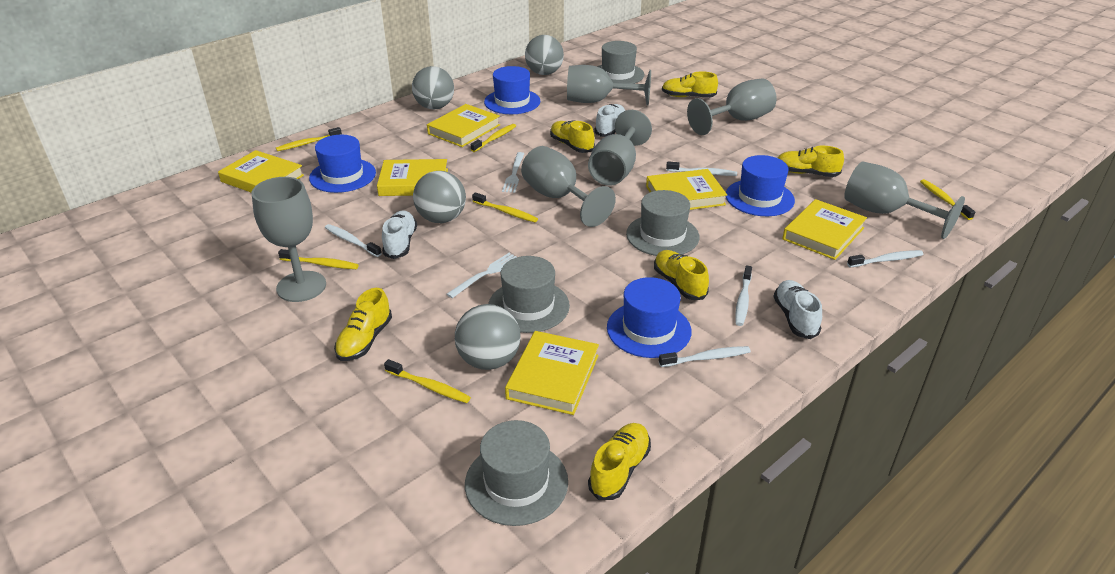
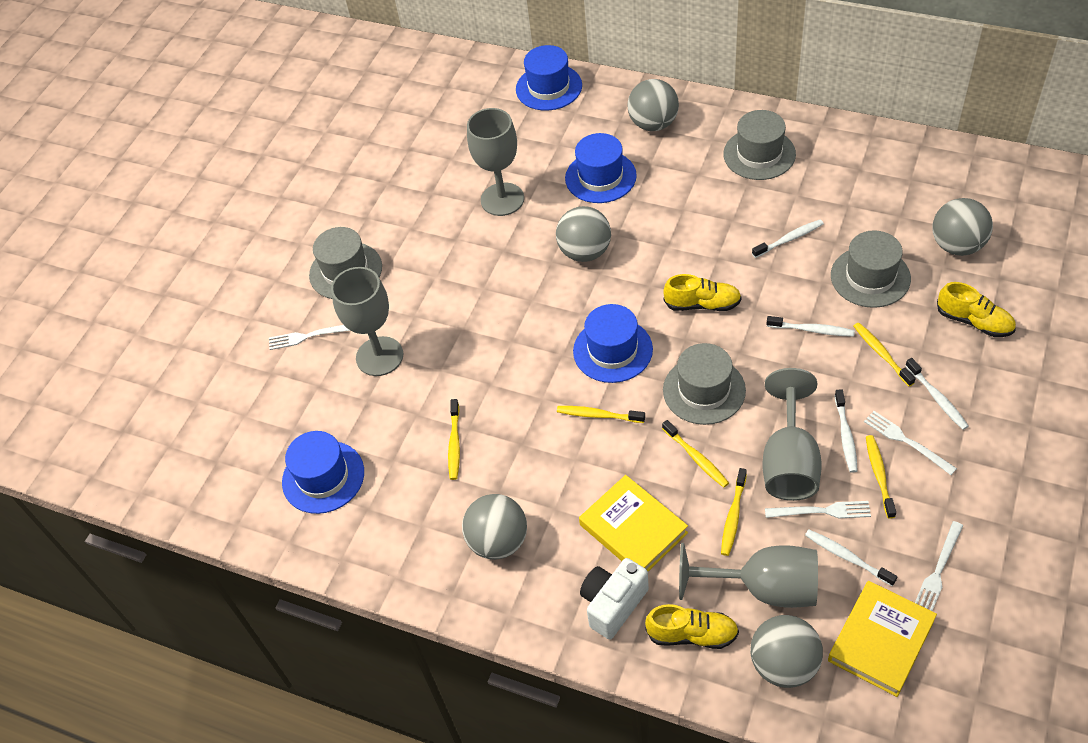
grey ball: [412,66,454,109] [413,171,466,223] [455,304,521,370] [525,35,564,75] = 4 -> [462,494,527,560] [556,206,611,262] [627,79,679,131] [750,615,823,688] [933,198,993,256] = 5
grey goblet: [252,177,326,302] [521,146,616,227] [567,65,651,106] [588,110,652,186] [687,78,776,135] [844,161,965,239] = 6 -> [331,267,403,376] [467,108,524,216] [679,543,818,608] [762,368,822,501] = 4
white camera: none = 0 -> [580,558,649,640] = 1
white fork: [447,253,517,298] [502,152,525,193] = 2 -> [269,325,351,350] [765,501,871,518] [864,411,957,475] [915,521,963,611] = 4
white shoe: [382,211,417,259] [594,104,625,137] [773,280,822,339] = 3 -> none = 0
yellow book: [218,150,304,193] [377,159,448,196] [427,104,500,147] [505,331,599,415] [646,169,727,210] [782,199,867,260] = 6 -> [579,475,688,571] [828,581,937,697] = 2
yellow shoe: [334,288,392,361] [550,120,595,153] [588,423,651,500] [654,250,709,300] [662,71,718,98] [778,146,844,177] = 6 -> [645,604,739,649] [663,274,742,311] [937,282,1016,337] = 3

